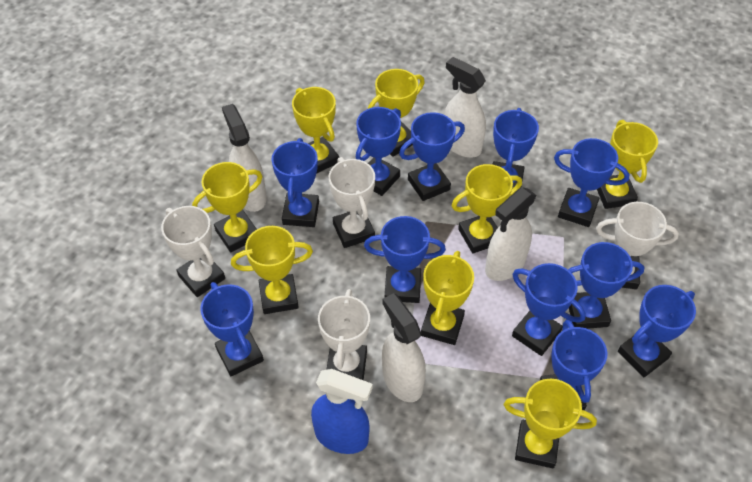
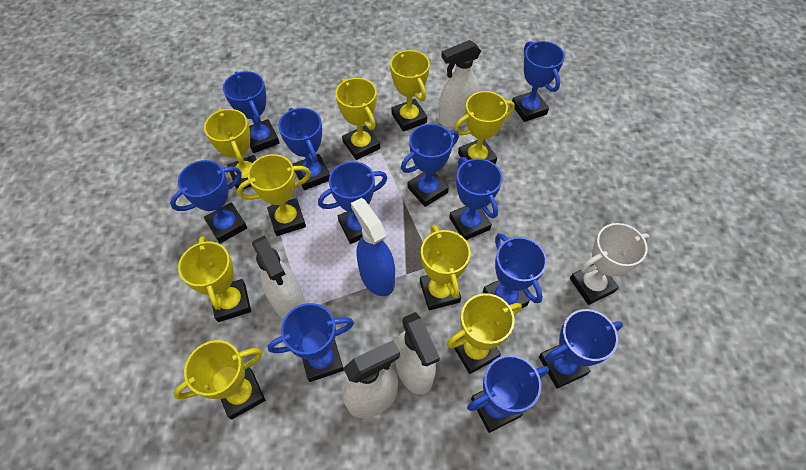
white trophy: [161,206,225,297] [318,289,370,380] [329,157,375,248] [596,202,679,289] = 4 -> [570,223,650,305] = 1
yellow trophy: [192,162,263,252] [231,226,313,314] [292,87,339,174] [368,69,425,157] [421,251,474,345] [452,164,522,254] [504,379,597,469] [597,120,658,209] = 8 -> [173,340,265,419] [178,236,251,322] [204,108,257,189] [237,154,311,236] [335,78,380,160] [390,50,430,132] [420,225,471,310] [447,293,522,374] [454,91,515,164] = 9

